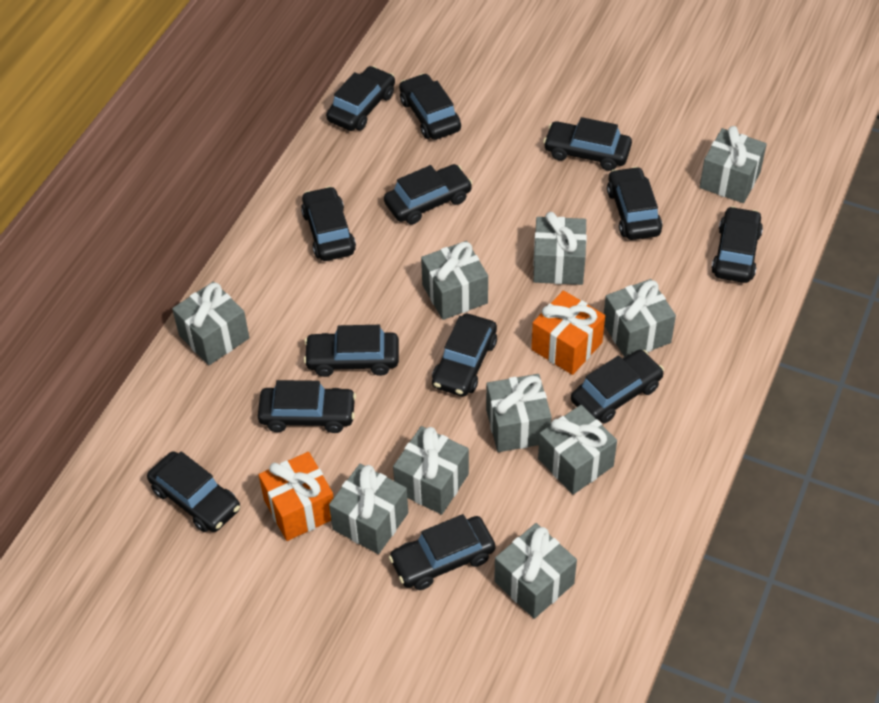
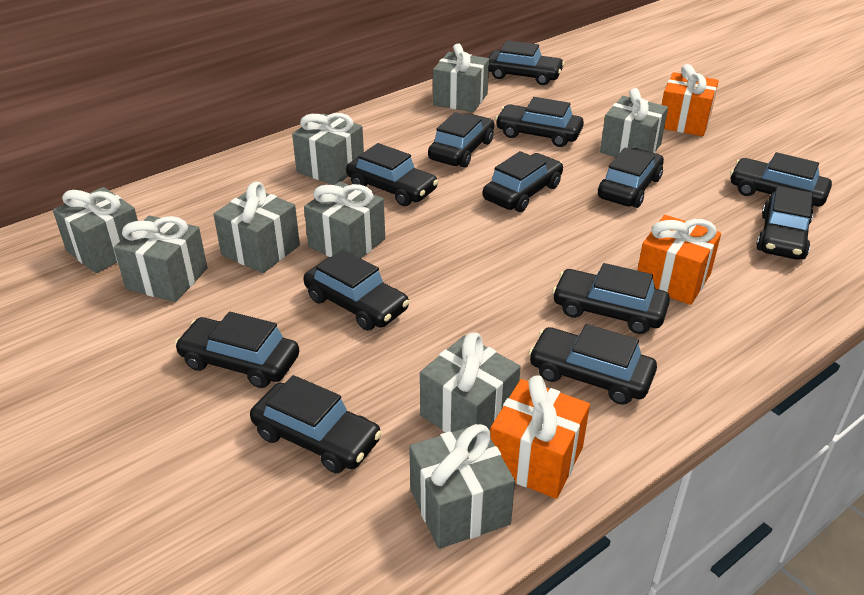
grey gift: [172,282,249,365] [329,464,408,554] [393,426,469,515] [421,241,488,320] [486,374,552,452] [494,523,577,619] [533,212,587,285] [538,405,617,494] [604,279,676,357] [700,126,767,203] = 10 -> [53,187,138,273] [114,215,208,302] [213,181,300,273] [292,113,364,185] [304,181,385,258] [409,424,515,549] [420,333,521,433] [433,43,489,112] [600,88,668,157] = 9
orange gift: [259,452,334,541] [531,290,605,375] = 2 -> [490,375,590,499] [637,215,721,305] [662,64,719,136] = 3

